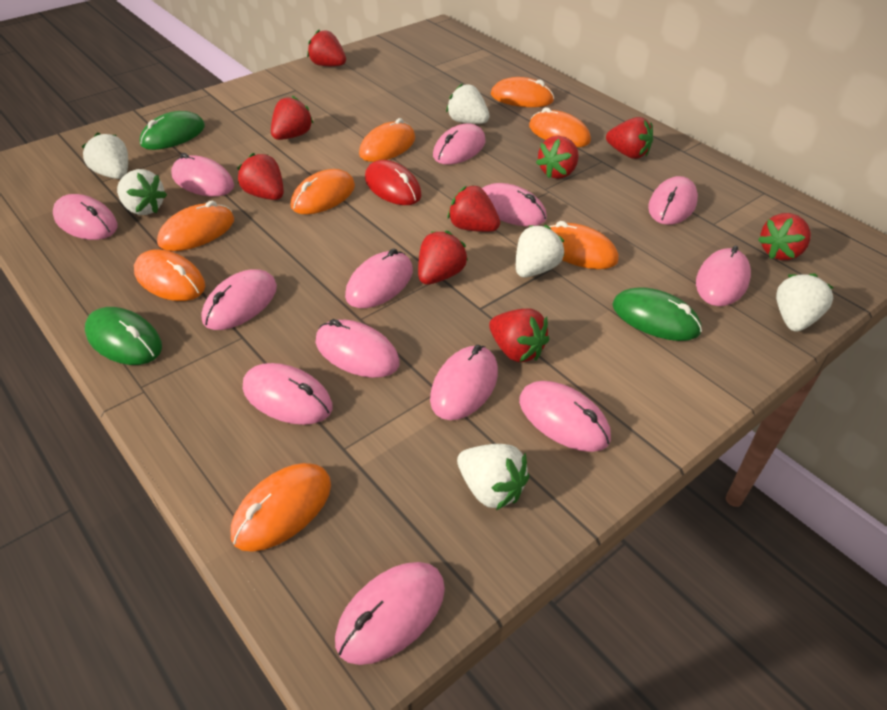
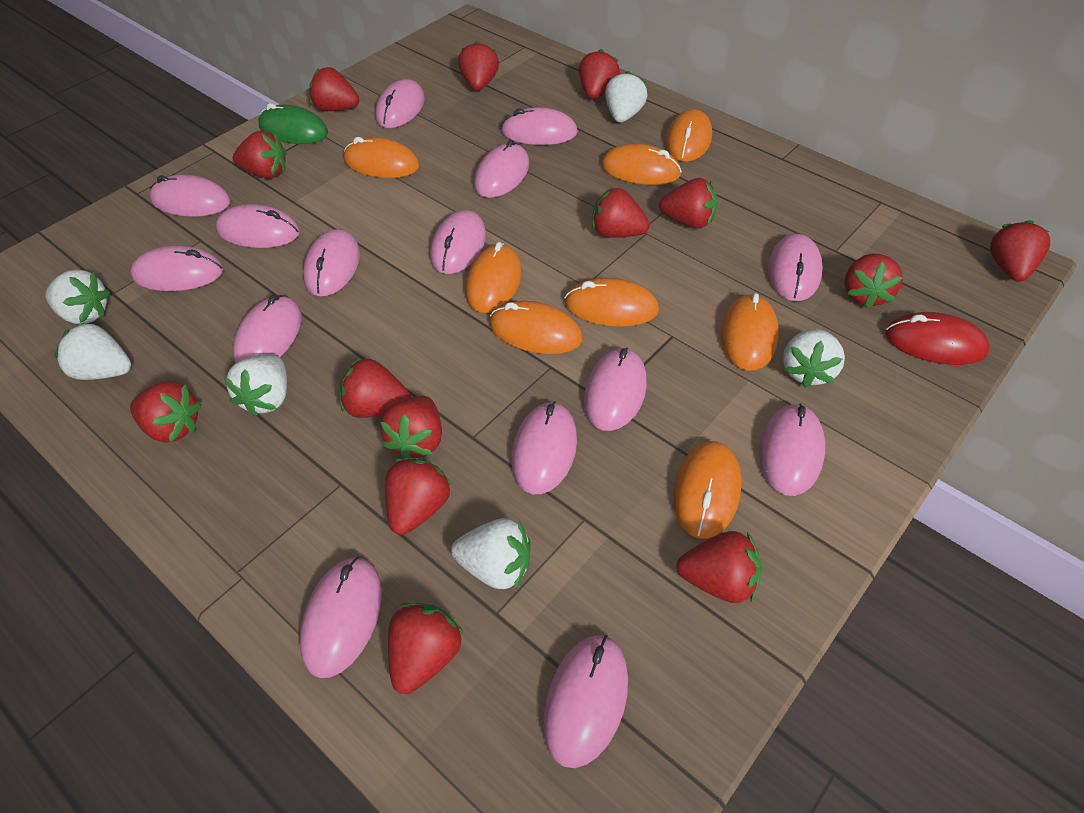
green mouse: [85,307,162,365] [140,111,205,150] [612,287,702,341] = 3 -> [258,103,328,144] = 1
pink mouse: [53,194,117,240] [171,153,234,196] [202,270,277,330] [243,363,333,425] [316,319,399,378] [335,562,445,665] [345,248,413,308] [430,345,498,420] [433,124,486,165] [482,183,547,226] [519,381,611,452] [648,176,698,225] [696,245,751,306] = 13 -> [130,245,223,291] [150,175,231,217] [215,204,300,248] [233,295,302,363] [299,557,382,678] [303,229,360,296] [375,79,425,128] [430,210,486,274] [474,140,529,198] [501,107,578,145] [512,401,577,494] [543,635,628,768] [584,348,647,431] [759,404,825,496] [768,234,823,301] = 15
red strawberry: [237,153,284,200] [271,96,313,140] [307,30,346,66] [418,230,468,285] [448,185,500,232] [489,309,549,362] [536,136,579,179] [606,117,653,159] [758,213,811,260] = 9 -> [130,381,202,443] [233,130,287,179] [309,67,359,111] [340,357,411,418] [380,396,442,458] [385,458,451,535] [388,603,463,694] [458,41,499,90] [579,49,620,99] [592,187,650,238] [659,178,718,229] [676,531,762,603] [845,254,903,309] [990,220,1050,282] = 14

